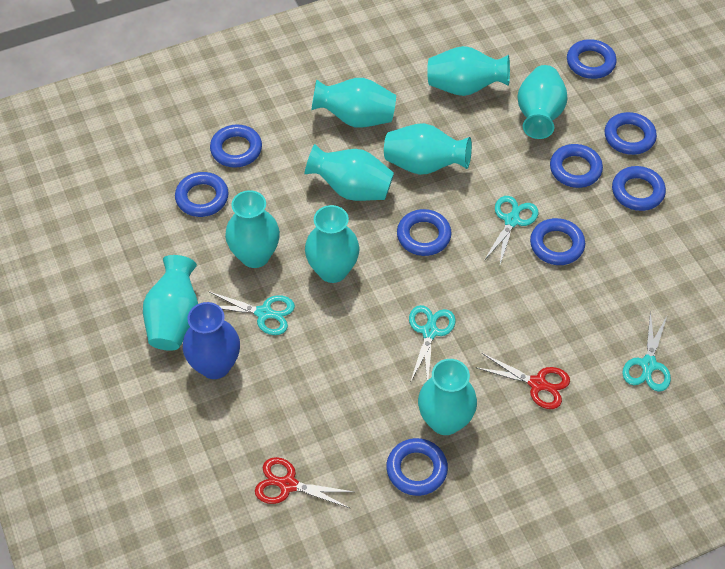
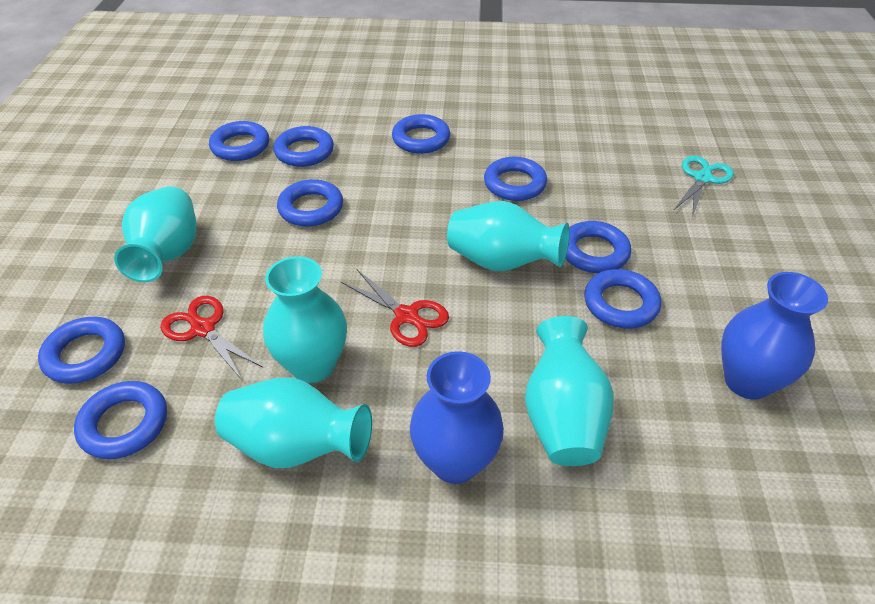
blue vase: [183,302,240,379] = 1 -> [410,351,504,484] [721,272,828,400] = 2
turquoise scissors: [208,291,295,335] [409,305,456,383] [484,196,538,264] [622,311,671,392] = 4 -> [673,156,734,218] = 1
turquoise vase: [143,255,198,351] [225,190,280,268] [304,144,394,201] [305,205,360,283] [311,78,396,128] [384,123,472,175] [418,359,477,435] [427,46,510,96] [517,65,568,139] = 9 -> [114,186,197,282] [215,377,372,468] [263,256,347,383] [447,201,570,271] [525,316,614,466] = 5

